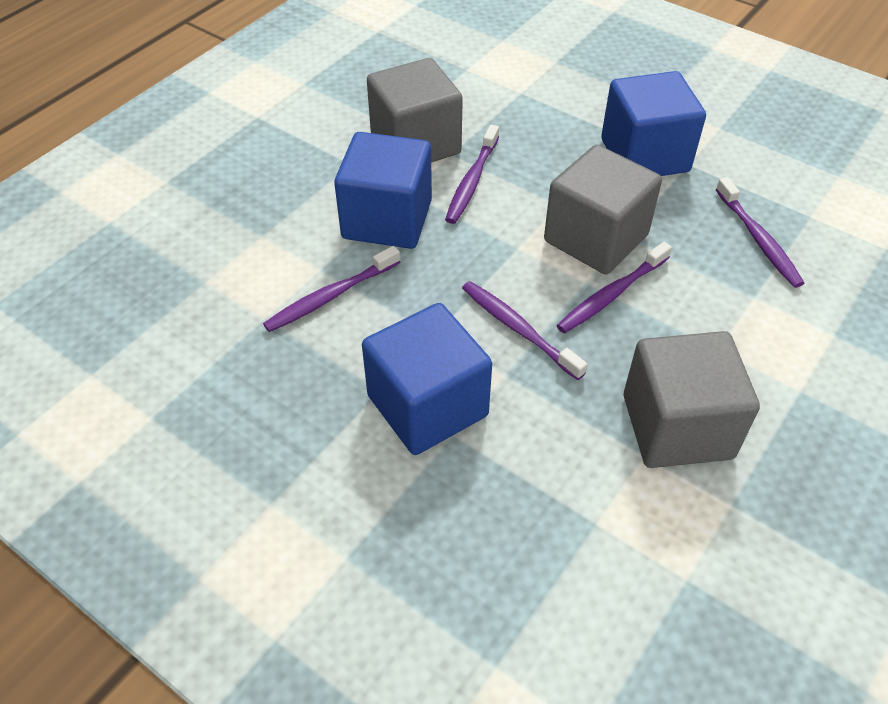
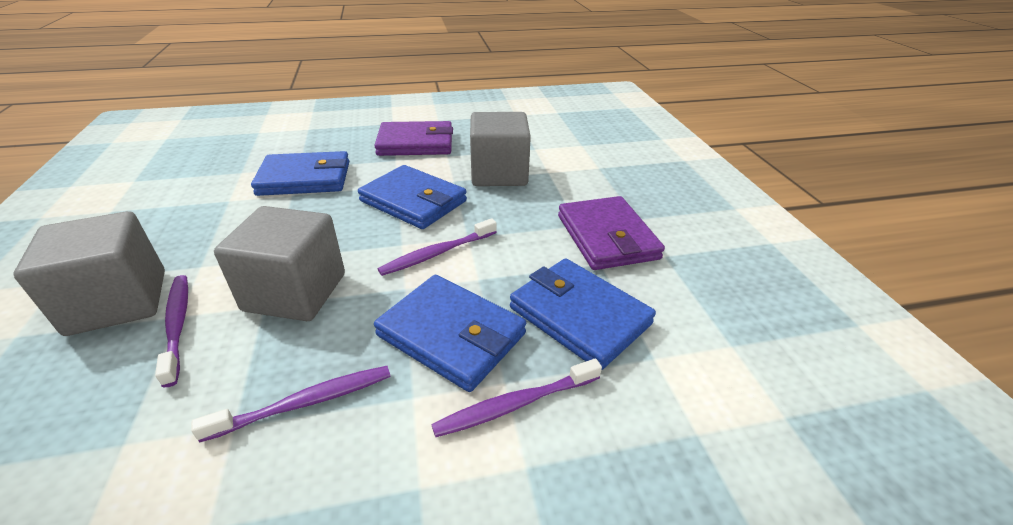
blue cube: [334,132,432,249] [362,303,492,455] [601,71,706,176] = 3 -> none = 0
blue wallet: none = 0 -> [251,151,349,196] [358,165,467,229] [374,275,526,392] [510,258,656,370] = 4
purple toothbrush: [263,246,400,332] [445,124,499,224] [462,281,588,380] [556,242,672,334] [716,177,805,288] = 5 -> [155,275,188,387] [191,366,391,442] [378,218,497,276] [431,358,602,437] = 4
purple wallet: none = 0 -> [374,121,453,156] [558,196,665,270] = 2

